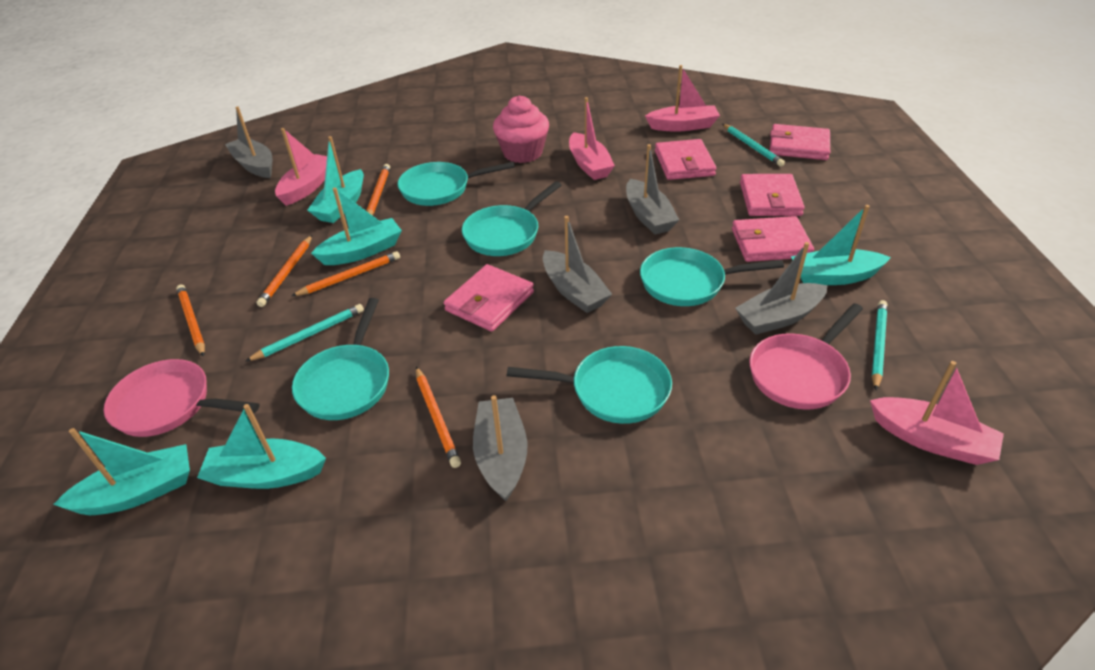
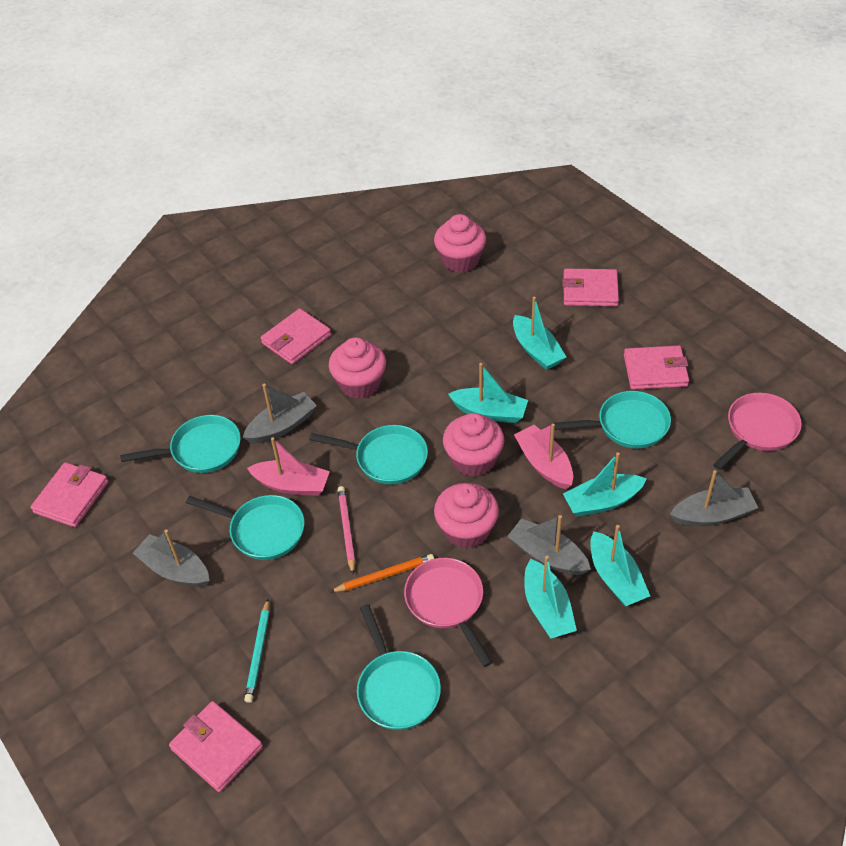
grey boat: [225,107,273,178] [473,395,527,501] [543,216,612,313] [626,144,679,235] [735,242,828,335] = 5 -> [133,530,209,587] [243,384,317,444] [507,515,591,575] [670,470,758,526] = 4
orange pencil: [176,284,205,357] [257,235,312,307] [291,251,400,296] [366,164,390,215] [416,366,461,468] = 5 -> [330,554,434,592] = 1
pink boat: [275,128,327,206] [569,97,615,180] [645,65,720,132] [870,361,1004,465] = 4 -> [247,437,330,496] [514,423,573,489] = 2
pink cupcake: [493,95,549,163] = 1 -> [329,337,386,399] [434,214,486,273] [434,483,499,549] [443,413,504,477] = 4
pink pencil: none = 0 -> [338,486,355,574] = 1
turquoise pencil: [245,304,364,362] [722,124,785,167] [872,300,887,390] = 3 -> [244,599,269,703] = 1

